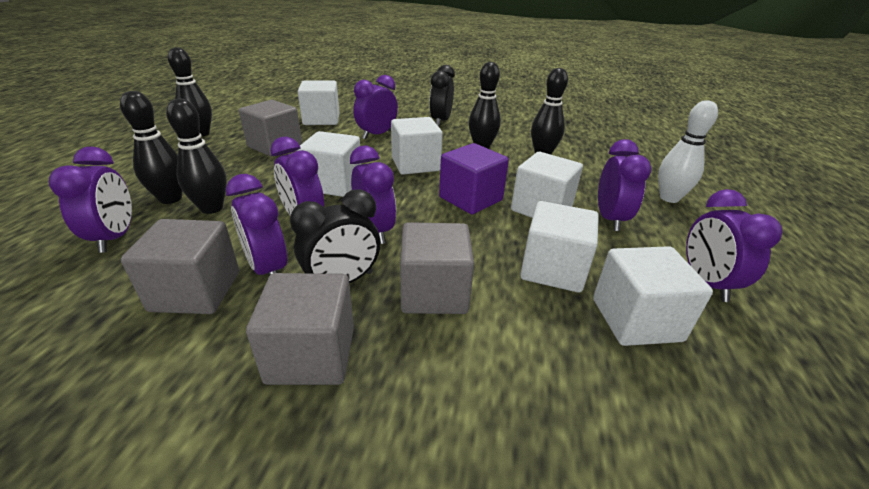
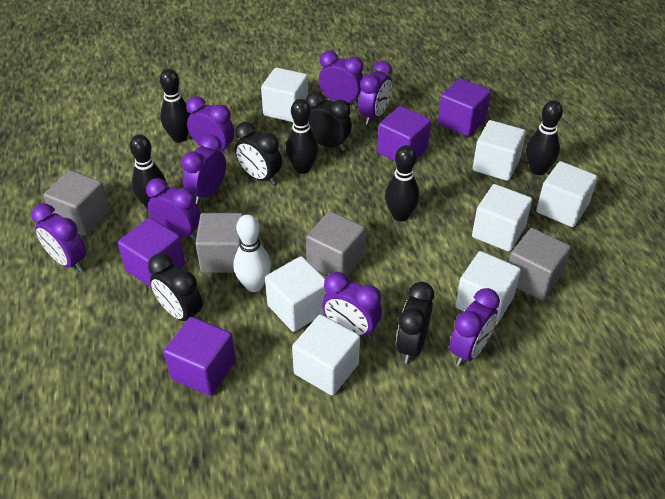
black clock: [290,189,381,283] [429,65,455,127] = 2 -> [148,254,203,321] [235,122,282,185] [306,92,352,151] [396,282,434,364] = 4
purple clock: [49,147,132,253] [226,174,287,276] [270,137,324,215] [350,146,396,244] [353,75,398,139] [598,139,652,231] [686,189,783,302] = 7 -> [31,203,86,271] [146,178,201,241] [181,135,226,204] [186,96,235,156] [319,51,363,106] [322,272,382,339] [358,61,392,125] [449,288,500,366] = 8
purple cube: [439,143,509,214] = 1 -> [118,217,185,288] [164,317,236,396] [377,106,431,161] [438,78,491,137] = 4
white cube: [297,131,362,197] [298,80,340,125] [391,117,443,175] [511,152,583,218] [520,201,599,293] [593,246,713,346] = 6 -> [261,67,308,122] [265,256,327,332] [292,314,360,396] [455,251,521,325] [472,120,526,181] [472,184,532,252] [536,161,598,227] = 7

